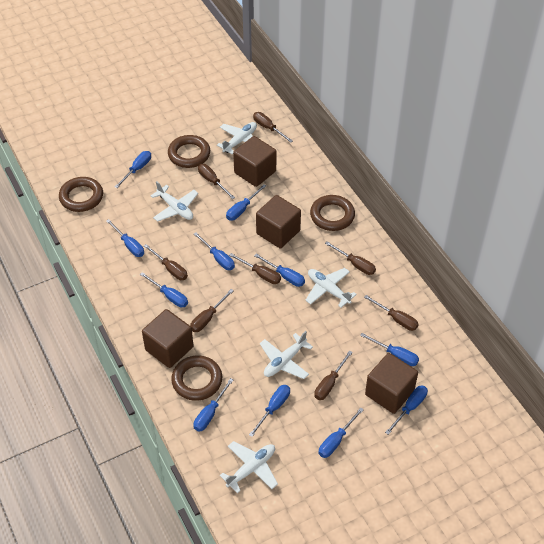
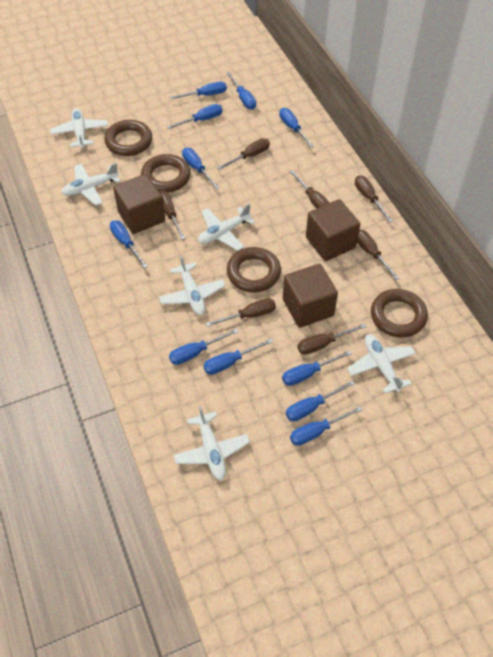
brown cube: [142,309,194,368] [233,136,276,187] [256,195,301,249] [365,353,418,414] = 4 -> [113,174,165,234] [283,264,338,328] [306,199,360,261] = 3
brown screwdriver: [144,244,188,280] [190,289,234,332] [198,164,235,199] [229,253,281,284] [253,112,293,143] [314,350,353,400] [325,241,376,275] [364,295,419,331] = 8 -> [160,190,185,239] [206,298,276,327] [217,138,270,170] [290,170,330,209] [297,323,367,355] [355,175,393,222] [357,230,399,280] = 7
white plane: [151,181,198,222] [217,122,257,155] [220,441,278,493] [260,331,313,379] [305,268,357,308] = 5 -> [50,108,108,148] [61,163,121,206] [159,255,226,315] [173,405,250,480] [198,203,255,251] [347,334,416,393] = 6

